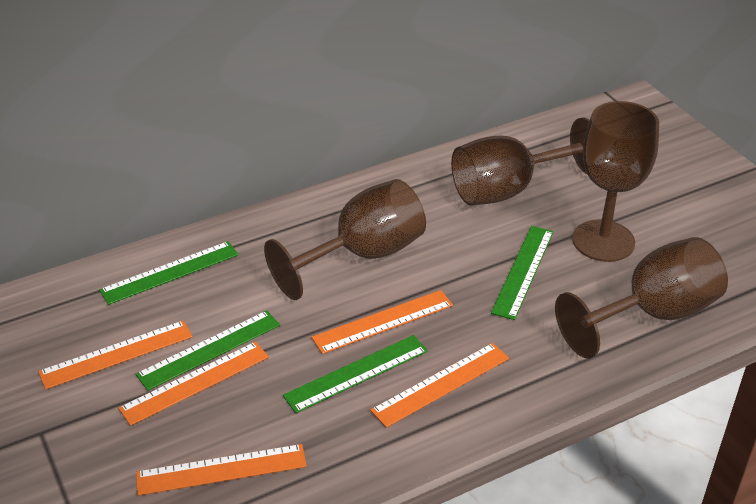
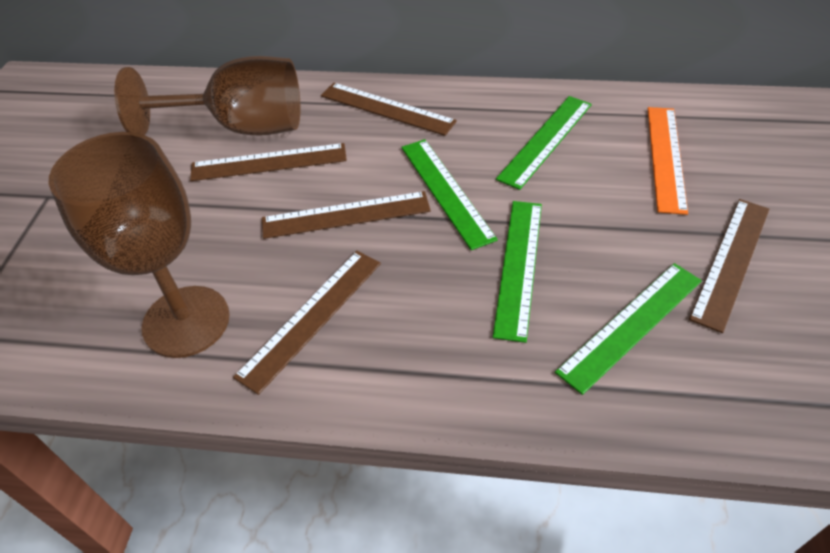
brown goblet: [264,179,426,300] [451,117,590,206] [555,237,728,359] [573,101,659,262] = 4 -> [49,132,230,358] [114,56,301,135] = 2
brown ruler: none = 0 -> [190,143,347,181] [233,251,381,395] [262,191,431,239] [321,83,457,136] [689,199,769,333] = 5
orange ruler: [38,320,193,390] [118,341,269,426] [136,444,307,496] [311,290,453,354] [370,343,509,428] = 5 -> [648,107,688,215] = 1

